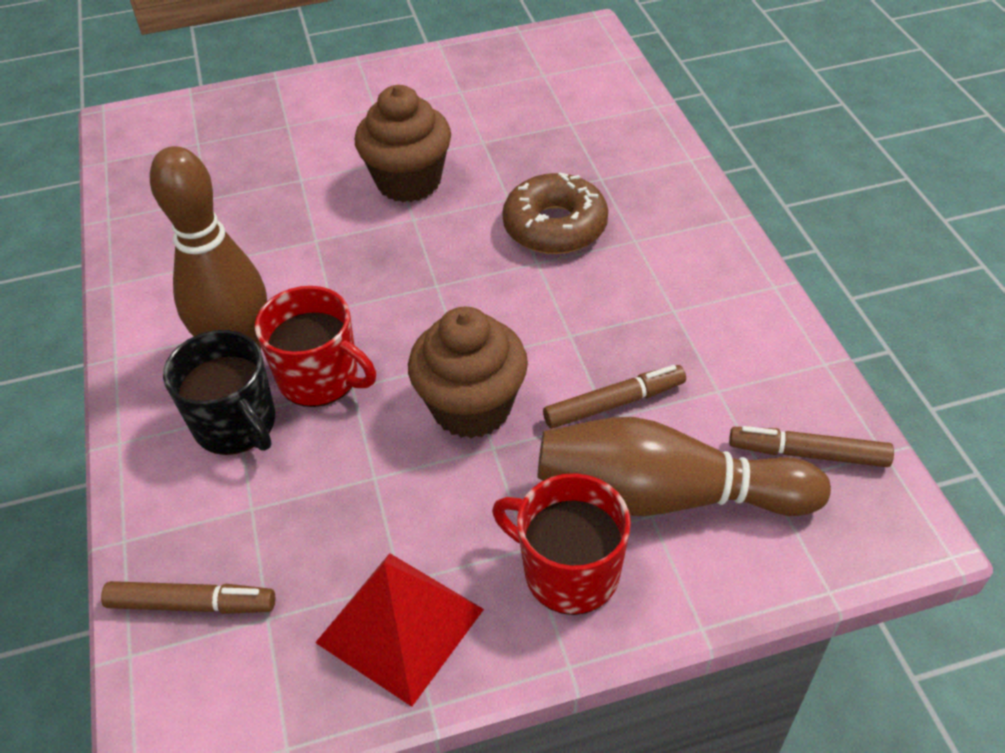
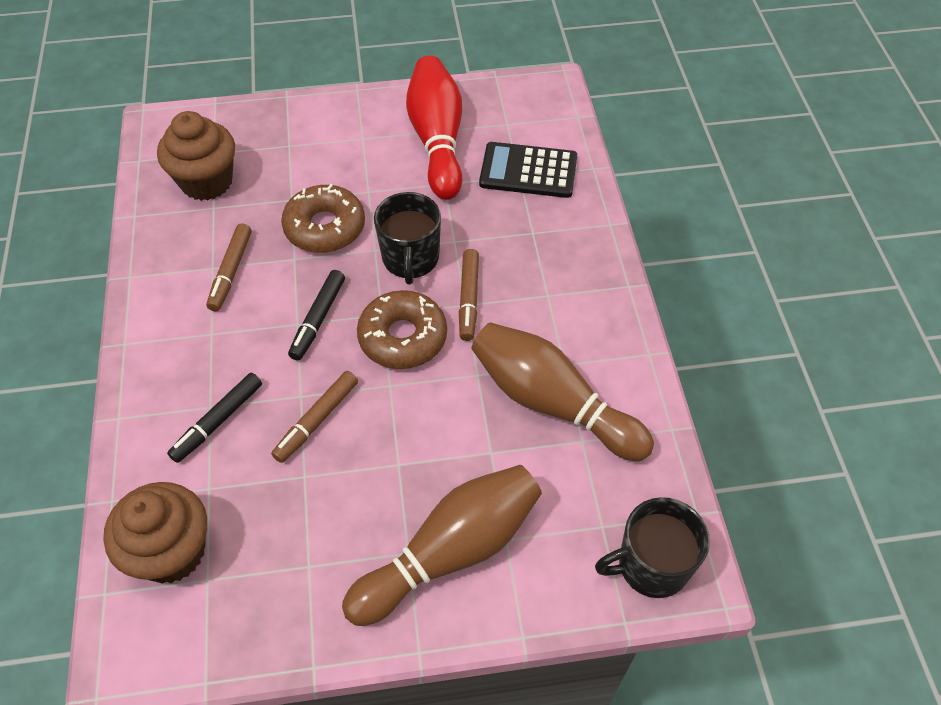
black calculator: none = 0 -> [479,142,577,198] = 1
black marker: none = 0 -> [167,373,262,463] [288,270,345,361] = 2
black mug: [163,330,275,455] = 1 -> [374,192,441,285] [595,497,710,598] = 2
brown donut: [502,172,608,254] = 1 -> [281,184,365,253] [357,290,447,369] = 2
red bowling pin: none = 0 -> [406,56,462,200] = 1
red mug: [255,286,376,407] [492,473,631,615] = 2 -> none = 0
red pyramid: [315,553,484,707] = 1 -> none = 0

